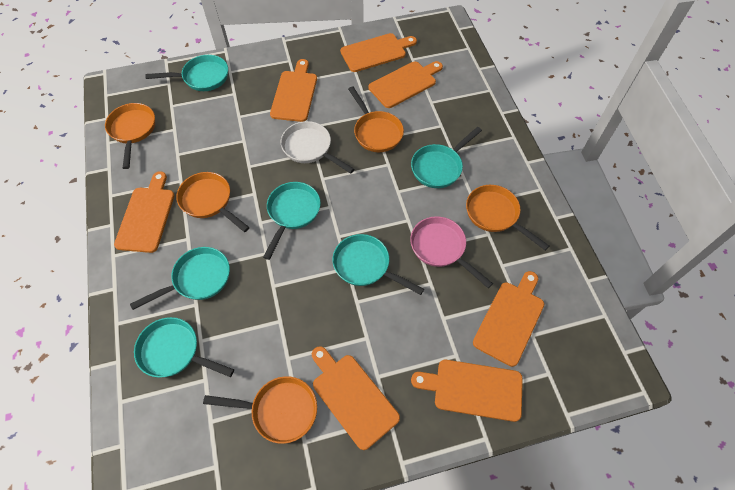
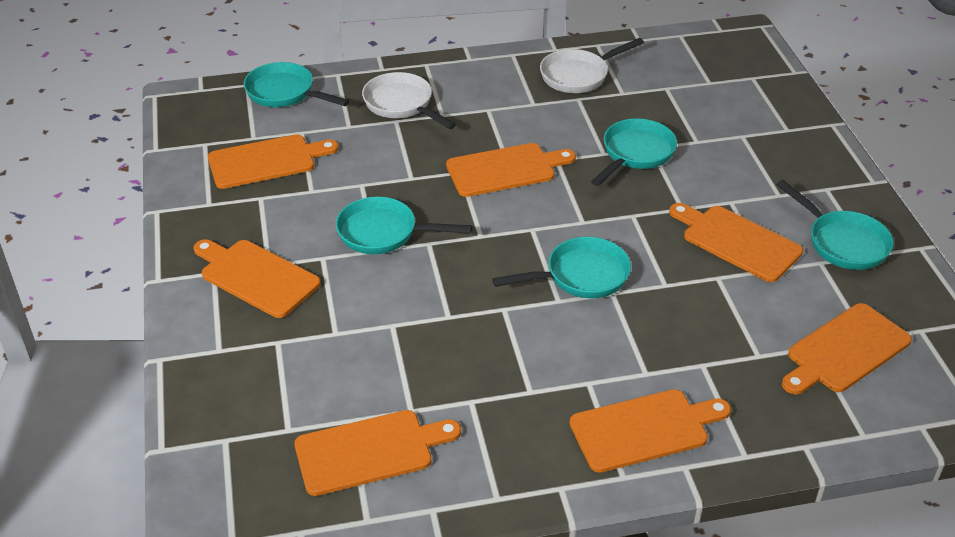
orange pan: [105,103,155,169] [176,172,249,232] [203,376,317,444] [348,86,404,152] [466,185,549,250] = 5 -> none = 0
pink pan: [410,216,493,288] = 1 -> none = 0
turquoise pan: [130,247,230,310] [134,317,234,378] [145,55,228,91] [263,182,321,260] [333,234,424,295] [411,127,482,188] = 6 -> [243,62,349,107] [336,197,472,254] [492,237,631,298] [591,119,677,186] [776,180,894,270] = 5
white pan: [281,121,354,174] = 1 -> [362,72,456,129] [540,38,644,93] = 2

